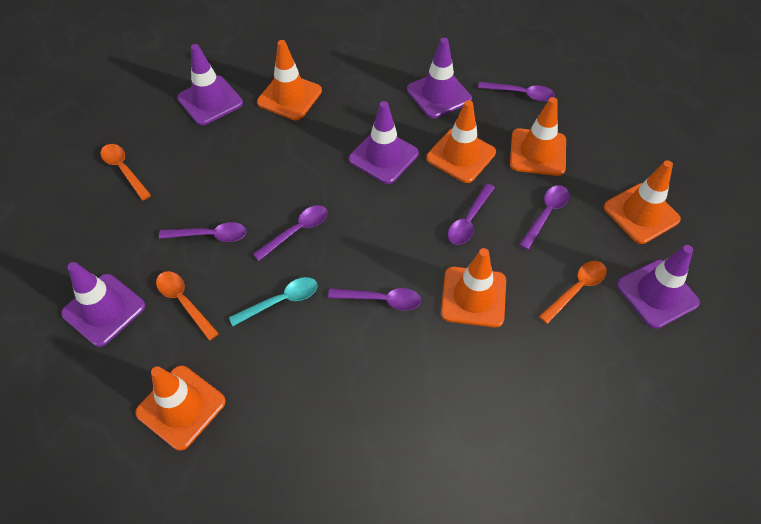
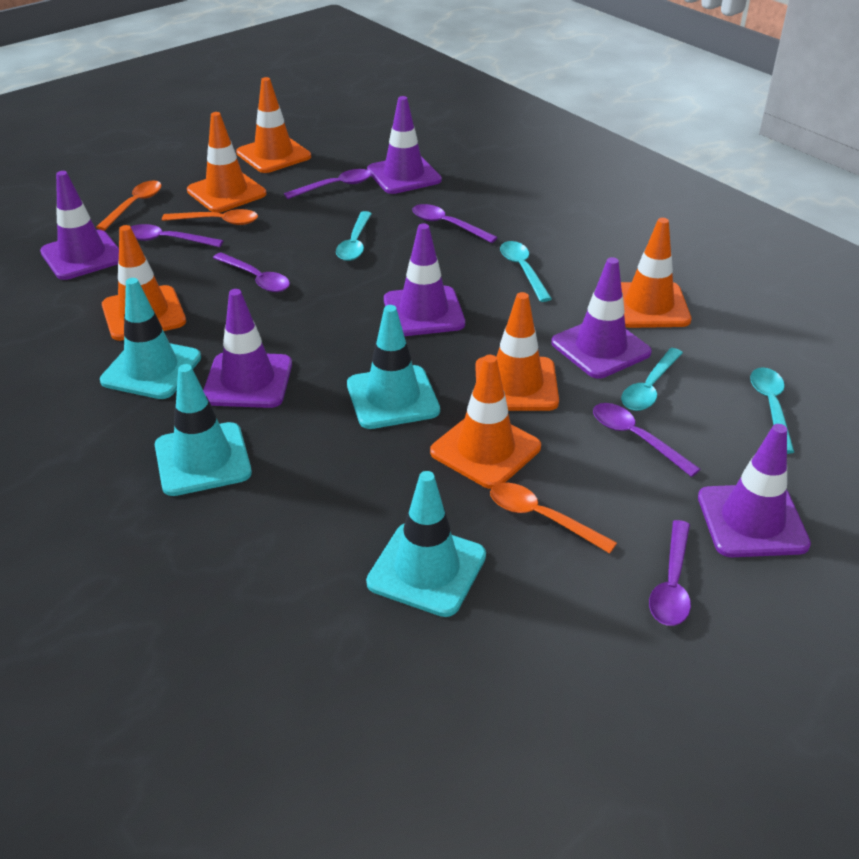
purple traffic cone: [61,262,145,347] [177,44,243,125] [349,101,419,184] [407,38,472,118] [617,245,700,329] = 5 -> [40,171,119,280] [203,289,292,408] [367,96,442,194] [384,223,465,336] [551,257,652,378] [698,424,811,557] = 6
turquoise spoon: [229,277,318,326] = 1 -> [336,211,372,261] [500,241,552,302] [621,348,683,411] [750,367,794,454] = 4
turquoise traffic cone: none = 0 -> [100,278,201,399] [155,364,252,496] [347,305,440,429] [366,471,486,617] = 4

